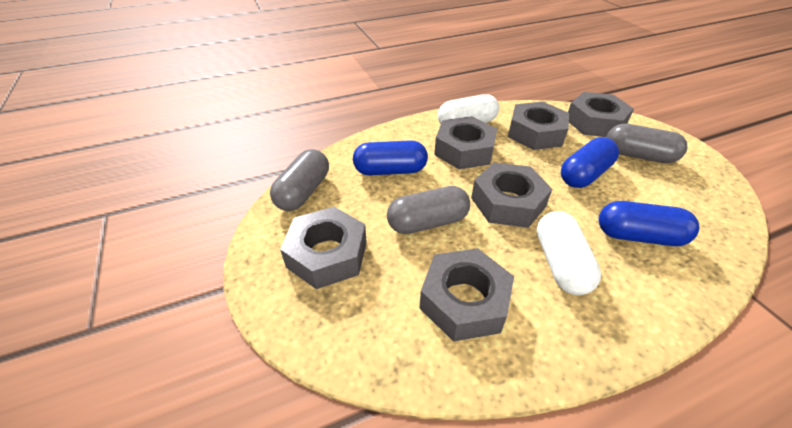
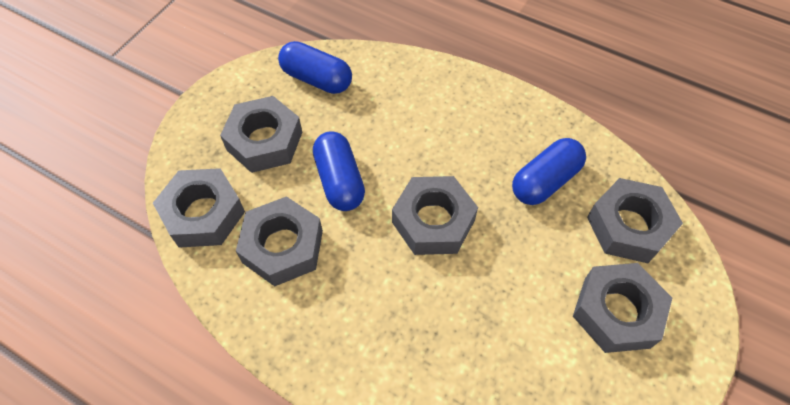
grey capsule: [270,149,329,211] [387,186,470,234] [606,123,687,164] = 3 -> none = 0
white capsule: [438,94,499,124] [537,211,601,295] = 2 -> none = 0

